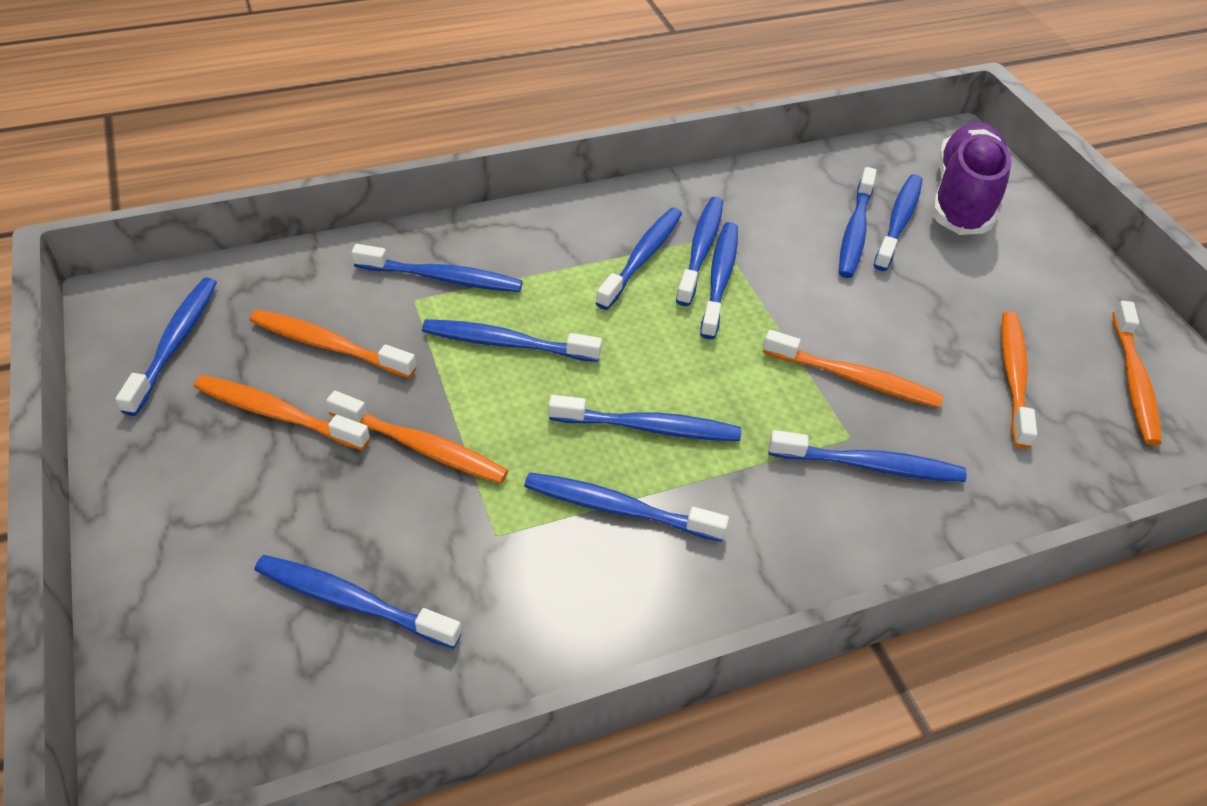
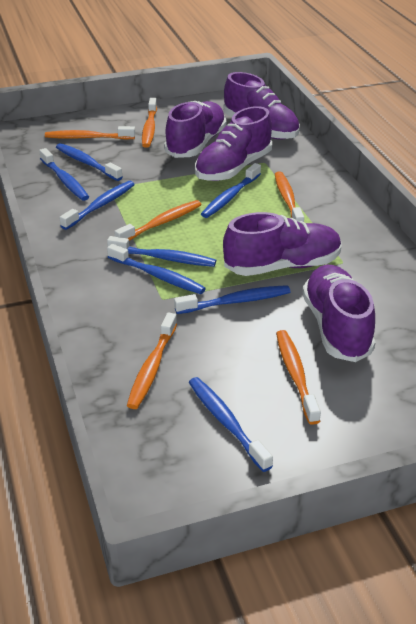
blue toothbrush: [116,278,217,416] [255,555,462,649] [351,244,523,292] [422,319,602,362] [524,472,729,542] [548,395,741,441] [596,208,682,310] [676,197,723,306] [700,222,738,339] [769,430,967,482] [839,167,877,278] [874,174,922,271] = 12 -> [39,148,89,201] [56,143,123,181] [59,181,135,230] [107,236,216,267] [107,244,206,294] [174,285,290,314] [189,377,273,472] [201,163,261,218] = 8
purple shoe: [932,122,1011,235] = 1 -> [164,101,226,158] [195,106,272,181] [223,72,300,140] [223,212,342,276] [302,265,376,362] = 5

